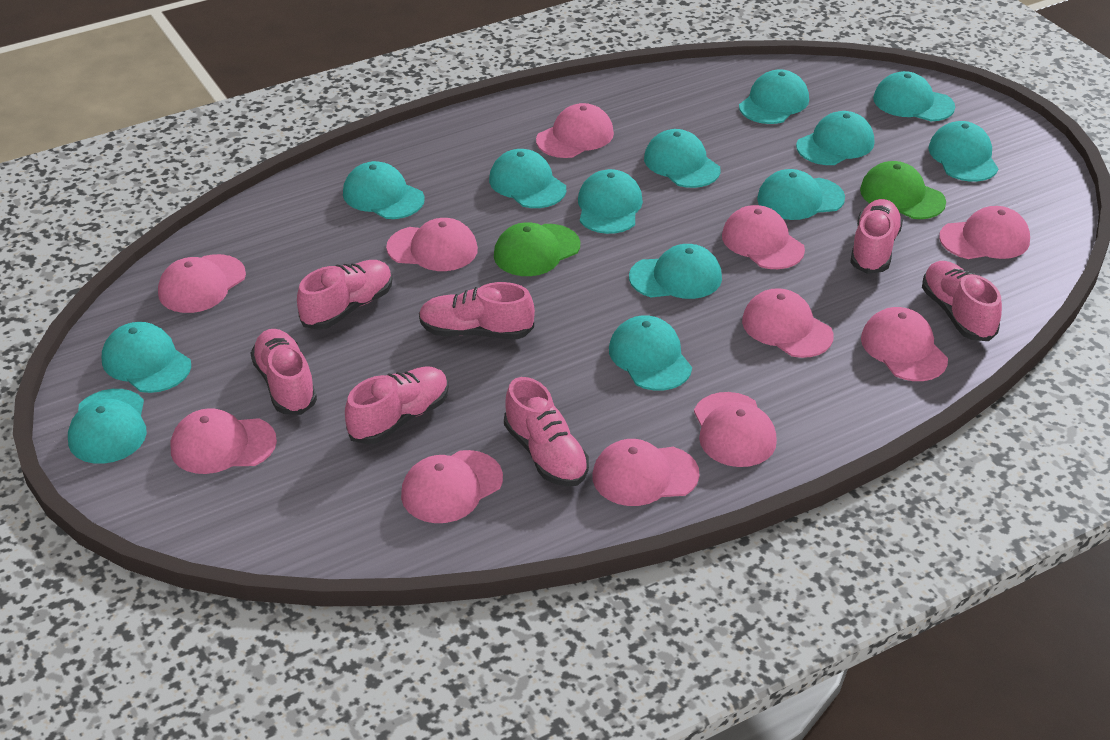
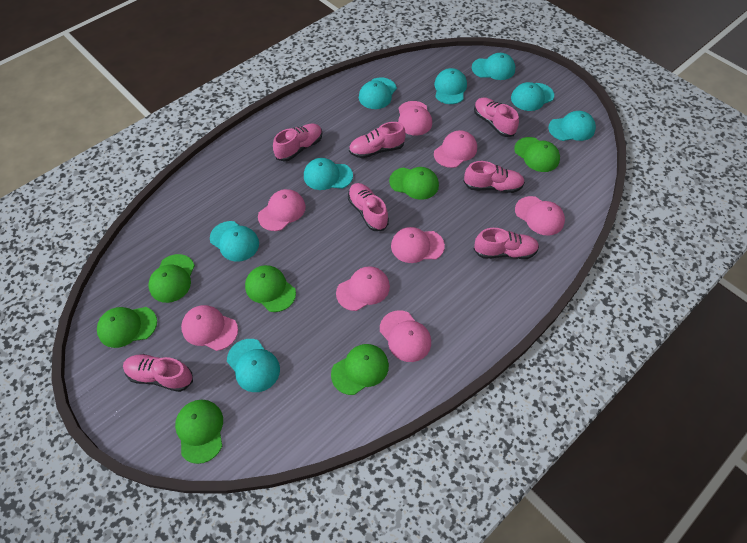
green cap: [494,222,580,276] [860,161,946,219] = 2 -> [97,307,157,348] [149,254,195,303] [175,400,223,464] [245,265,296,312] [331,344,389,395] [389,167,439,200] [514,137,560,172] = 7
pink cap: [158,254,246,313] [170,408,277,474] [386,218,478,271] [401,450,503,523] [536,103,614,158] [592,439,699,506] [694,392,777,467] [722,205,805,269] [742,288,834,358] [861,307,948,381] [939,206,1030,259] = 11 -> [181,305,238,351] [258,189,306,231] [336,266,390,311] [380,310,431,362] [391,227,445,263] [398,101,432,136] [434,130,477,168] [515,196,565,236] = 8
turquoise cap: [68,389,147,464] [102,322,191,393] [343,161,425,219] [489,149,566,208] [578,169,643,234] [609,315,692,391] [629,244,722,299] [644,129,721,188] [739,69,809,124] [757,169,845,220] [796,111,874,165] [873,71,955,121] [928,121,999,182] = 13 -> [210,221,259,262] [227,339,280,392] [304,158,353,190] [359,77,397,109] [434,68,467,104] [472,53,515,80] [511,82,554,111] [548,111,596,141] = 8

